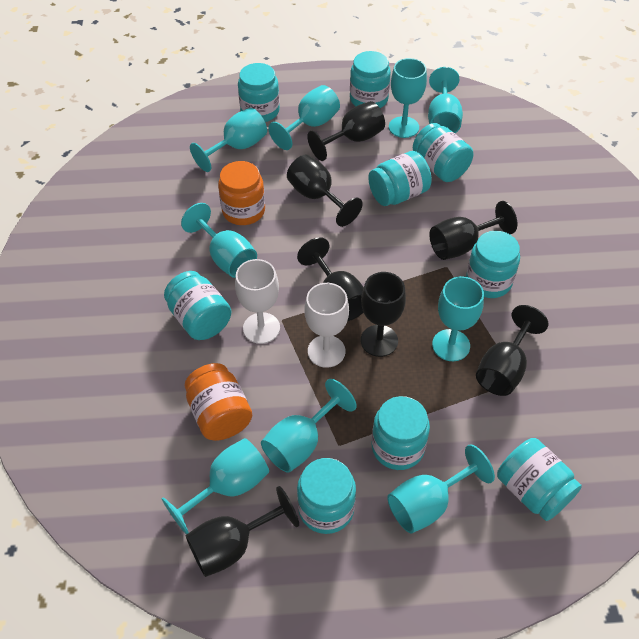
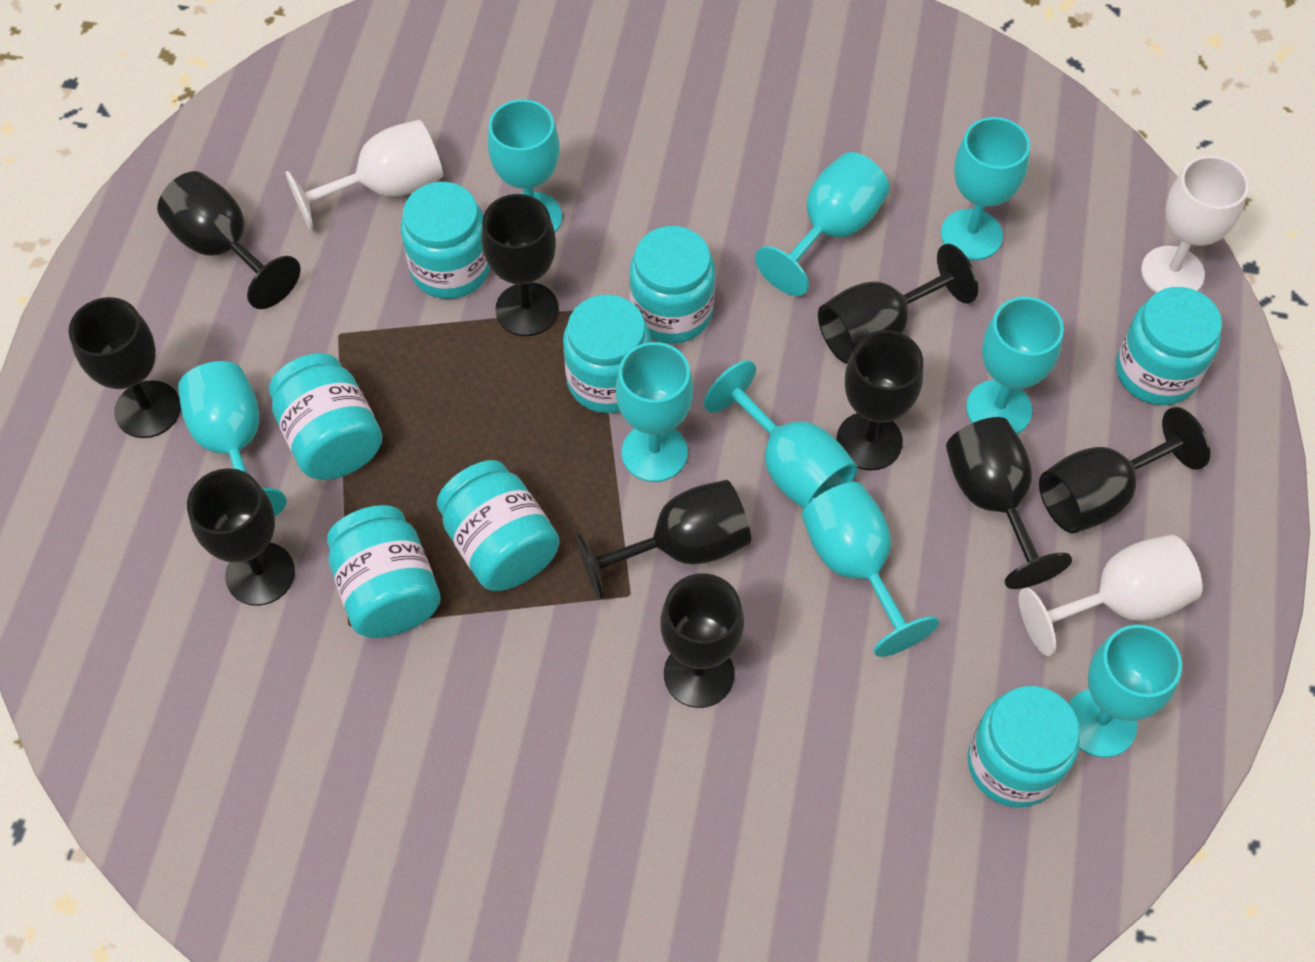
black goblet: [185,486,299,577] [287,155,363,227] [297,237,364,321] [307,101,385,161] [361,272,406,357] [429,201,517,260] [476,305,548,396] = 7 -> [69,297,181,438] [157,171,300,309] [187,468,295,606] [481,194,559,336] [576,480,751,600] [660,573,744,708] [818,244,978,364] [837,330,923,470] [946,417,1072,589] [1039,407,1210,533] = 10
orange jar: [185,363,252,441] [218,161,265,225] = 2 -> none = 0
turquoise jar: [164,271,231,340] [238,63,280,122] [297,458,356,534] [350,51,391,108] [368,151,432,206] [372,396,430,470] [413,123,473,182] [466,231,520,298] [497,438,582,521] = 9 -> [269,353,382,480] [327,505,441,638] [401,182,490,299] [437,460,560,591] [563,295,651,413] [629,226,715,344] [968,686,1080,808] [1116,287,1222,405] = 8
white goblet: [235,259,280,344] [305,283,349,368] = 2 -> [285,120,443,230] [1019,535,1202,656] [1141,156,1249,293] = 3

